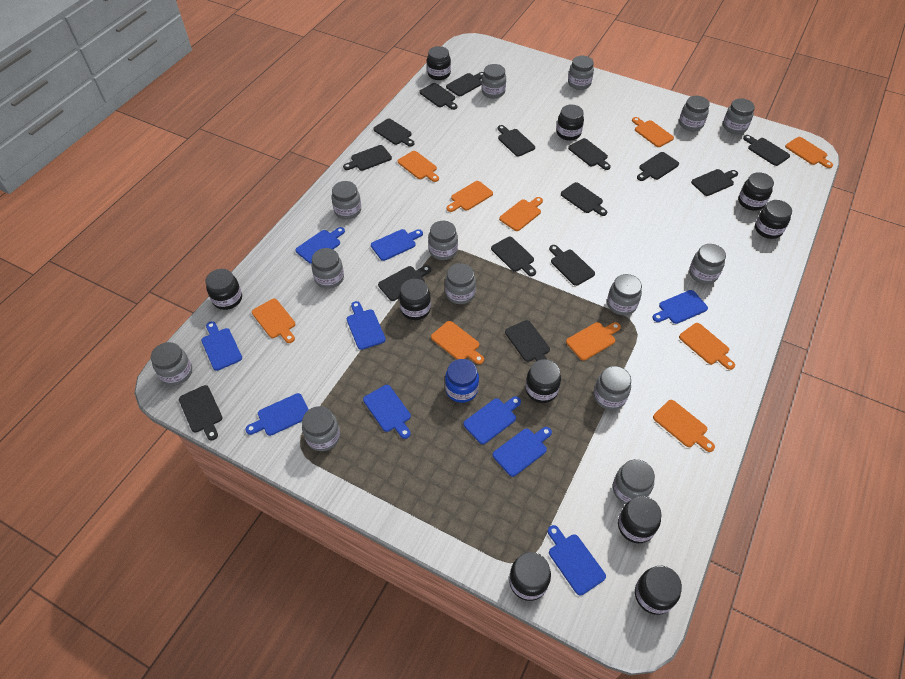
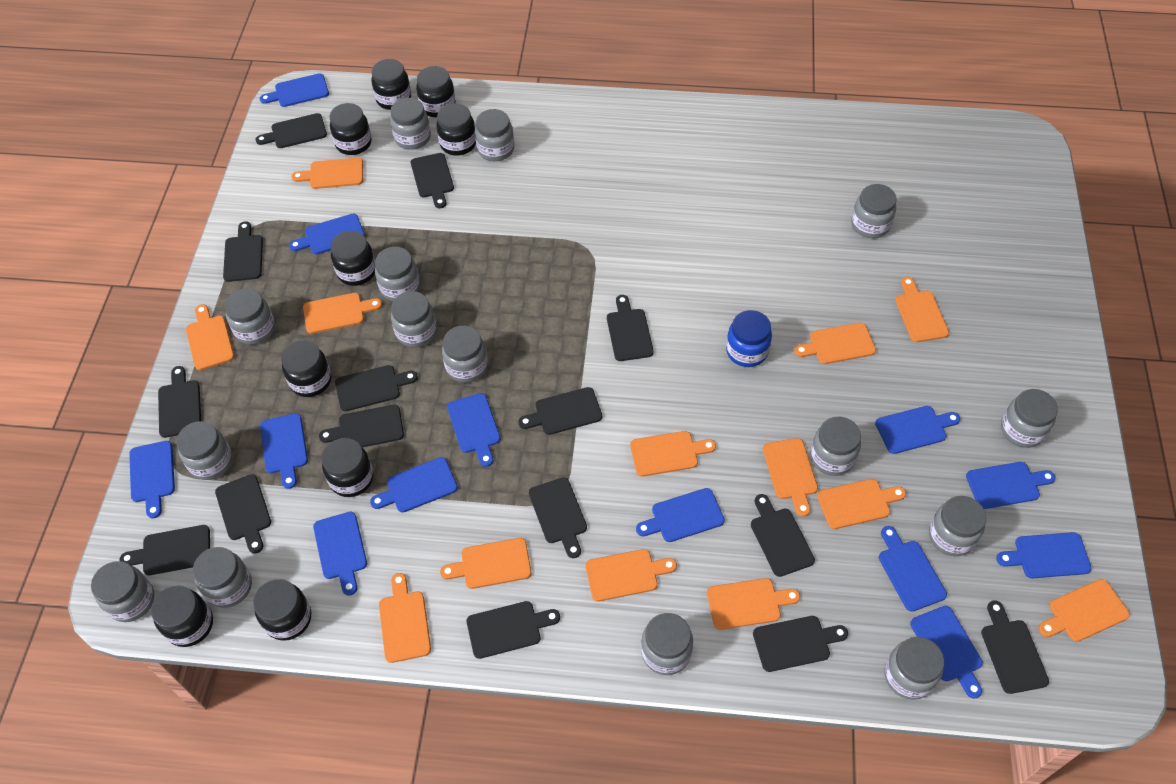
black jar: [206,269,242,310] [399,279,431,320] [427,46,451,80] [509,552,551,601] [525,359,561,403] [557,105,584,140] [618,496,662,543] [635,566,682,615] [738,172,774,211] [755,200,792,239] = 10 -> [151,586,213,647] [253,579,311,641] [281,340,331,397] [322,438,374,497] [330,103,372,155] [331,231,375,286] [372,59,411,110] [416,66,456,117] [436,103,476,156] = 9
blue cutting board: [201,321,242,371] [245,393,309,436] [295,227,345,264] [347,301,386,350] [363,385,411,439] [371,229,423,261] [463,396,521,444] [493,427,552,477] [548,525,606,595] [652,290,708,324] = 10 -> [129,441,175,519] [260,73,329,107] [260,413,308,489] [289,213,365,254] [313,512,367,596] [370,457,458,513] [447,393,501,467] [636,488,725,542] [875,406,960,454] [879,526,947,612] [910,606,983,698] [966,462,1055,509] [996,532,1092,579] = 13
grey jar: [151,342,192,385] [302,406,340,451] [311,248,344,289] [332,181,361,219] [428,221,458,260] [445,263,476,304] [482,64,506,98] [568,55,594,90] [594,366,631,410] [607,274,642,315] [613,459,655,504] [679,96,710,131] [689,244,726,284] [723,98,755,134] = 14 -> [91,561,155,622] [176,421,232,480] [193,547,252,608] [225,289,275,345] [375,247,420,301] [390,98,431,150] [391,291,437,347] [442,326,488,383] [475,109,514,161] [641,613,693,675] [810,417,861,476] [851,184,897,238] [884,637,944,700] [929,496,986,556] [1001,389,1058,448] = 15
orange cutting board: [252,299,295,343] [398,151,439,182] [431,321,484,364] [447,181,493,212] [499,197,543,231] [566,322,621,361] [632,117,674,147] [653,400,715,452] [679,323,735,370] [785,137,833,168] = 10 -> [186,304,234,370] [291,158,363,189] [303,293,382,334] [379,573,431,663] [440,538,531,589] [586,549,677,601] [630,431,716,477] [707,578,800,630] [763,438,818,517] [794,323,876,364] [817,479,906,529] [895,277,949,342] [1038,579,1130,642] = 13

